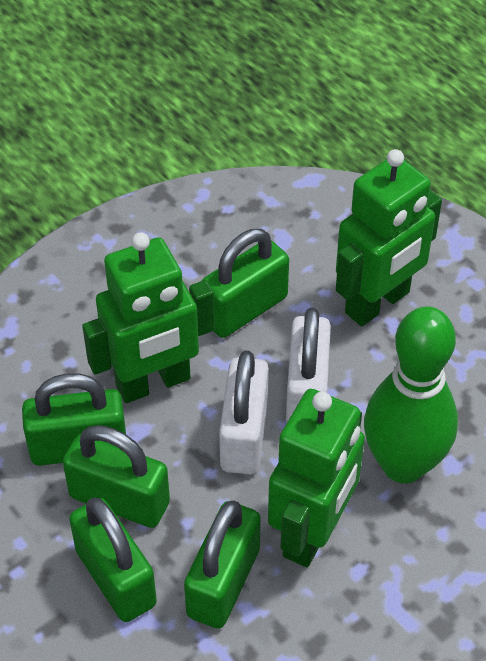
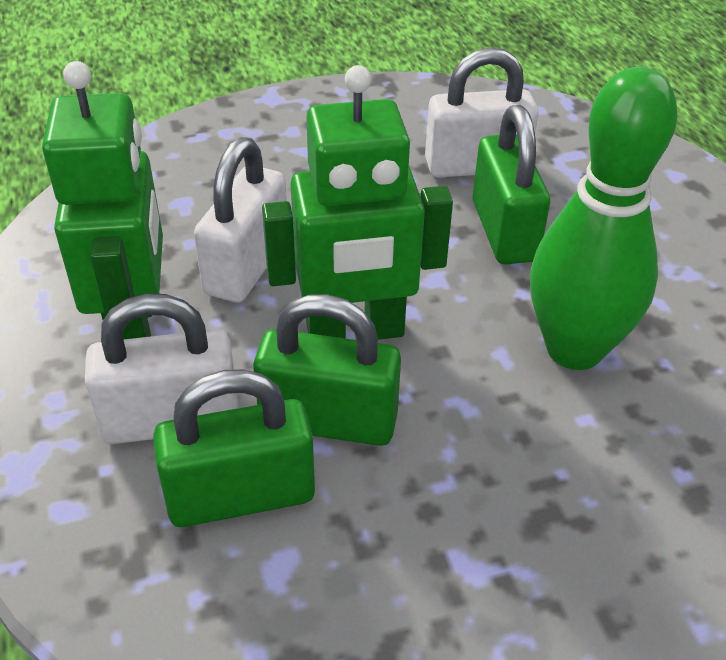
green padlock: [22,373,126,466] [63,425,170,528] [69,498,157,622] [184,501,261,629] [202,229,289,338] = 5 -> [153,369,315,527] [253,294,401,446] [473,105,550,264] = 3
green robot: [82,233,215,403] [268,389,365,567] [336,149,442,326] = 3 -> [42,61,163,339] [262,65,453,340] = 2
white padlock: [219,351,269,474] [286,307,331,422] = 2 -> [85,293,238,444] [194,137,287,303] [425,48,539,178] = 3

